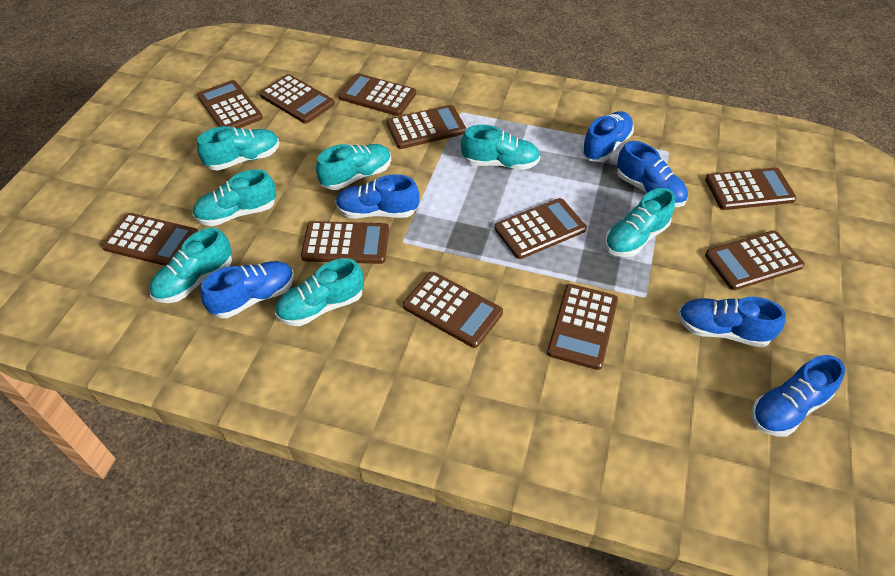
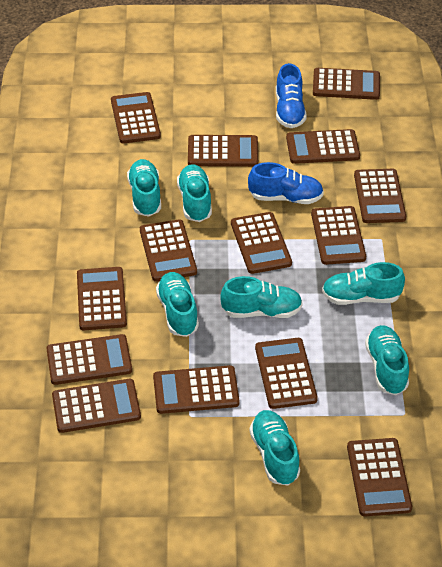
blue shoe: [200,261,294,318] [336,174,419,219] [581,111,634,162] [617,141,688,207] [678,297,786,347] [751,355,845,436] = 6 -> [248,162,324,204] [276,63,307,128] = 2
brown calculator: [102,213,198,266] [197,80,263,128] [259,74,335,124] [301,221,389,264] [339,73,416,116] [387,105,466,149] [403,272,503,348] [494,198,587,259] [547,284,618,370] [705,167,797,210] [705,231,805,290] = 11 -> [46,334,132,385] [52,379,141,433] [77,267,127,330] [111,92,161,144] [140,219,197,282] [153,365,240,414] [188,135,258,167] [231,212,292,274] [255,338,318,409] [286,129,360,164] [311,206,366,265] [313,68,380,100] [347,438,412,516] [354,169,406,223] = 14

